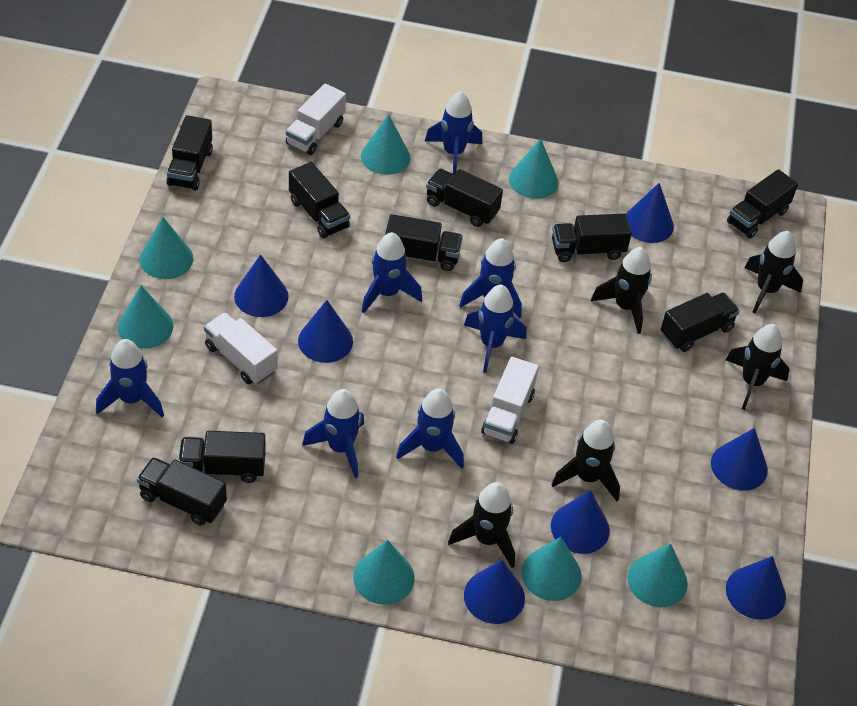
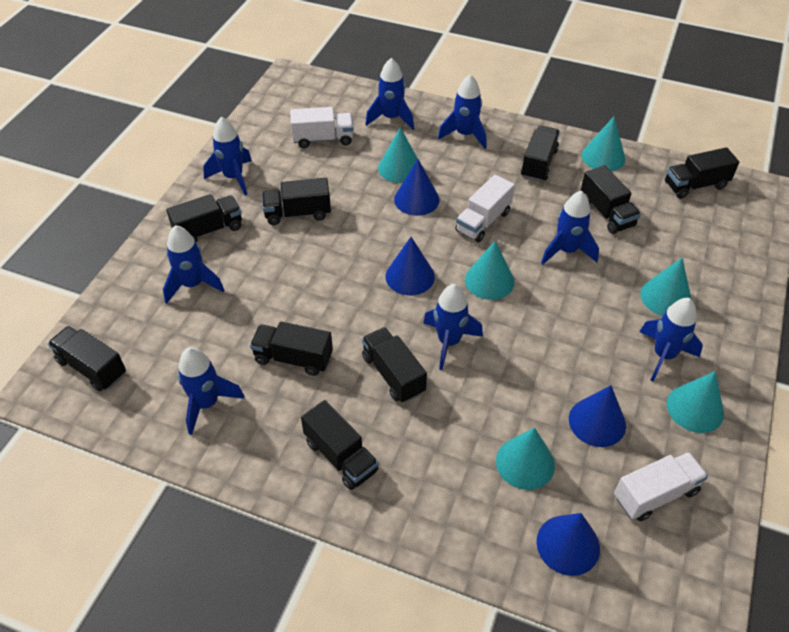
black rocket: [448,482,515,568] [551,420,620,501] [591,247,652,334] [726,324,790,410] [744,231,803,313] = 5 -> none = 0
blue cone: [234,254,289,317] [298,300,353,363] [464,560,525,624] [551,490,610,554] [626,183,674,243] [711,428,768,491] [726,556,786,620] = 7 -> [386,237,435,295] [394,159,440,216] [537,513,600,576] [569,385,626,447] = 4
blue rocket: [96,339,164,417] [302,389,364,478] [362,232,422,313] [396,388,464,469] [425,91,482,174] [459,238,522,319] [464,285,526,373] = 7 -> [163,225,225,304] [178,347,245,435] [203,117,252,195] [365,58,414,130] [423,284,483,370] [438,74,486,149] [541,191,599,264] [640,298,703,382] = 8
turquoise cone: [118,285,173,349] [140,217,193,279] [353,540,415,605] [361,114,411,175] [509,139,558,199] [521,537,582,601] [627,543,688,607] = 7 -> [378,127,418,183] [465,241,515,300] [496,427,555,490] [582,117,625,171] [640,258,692,316] [667,371,724,433] = 6

